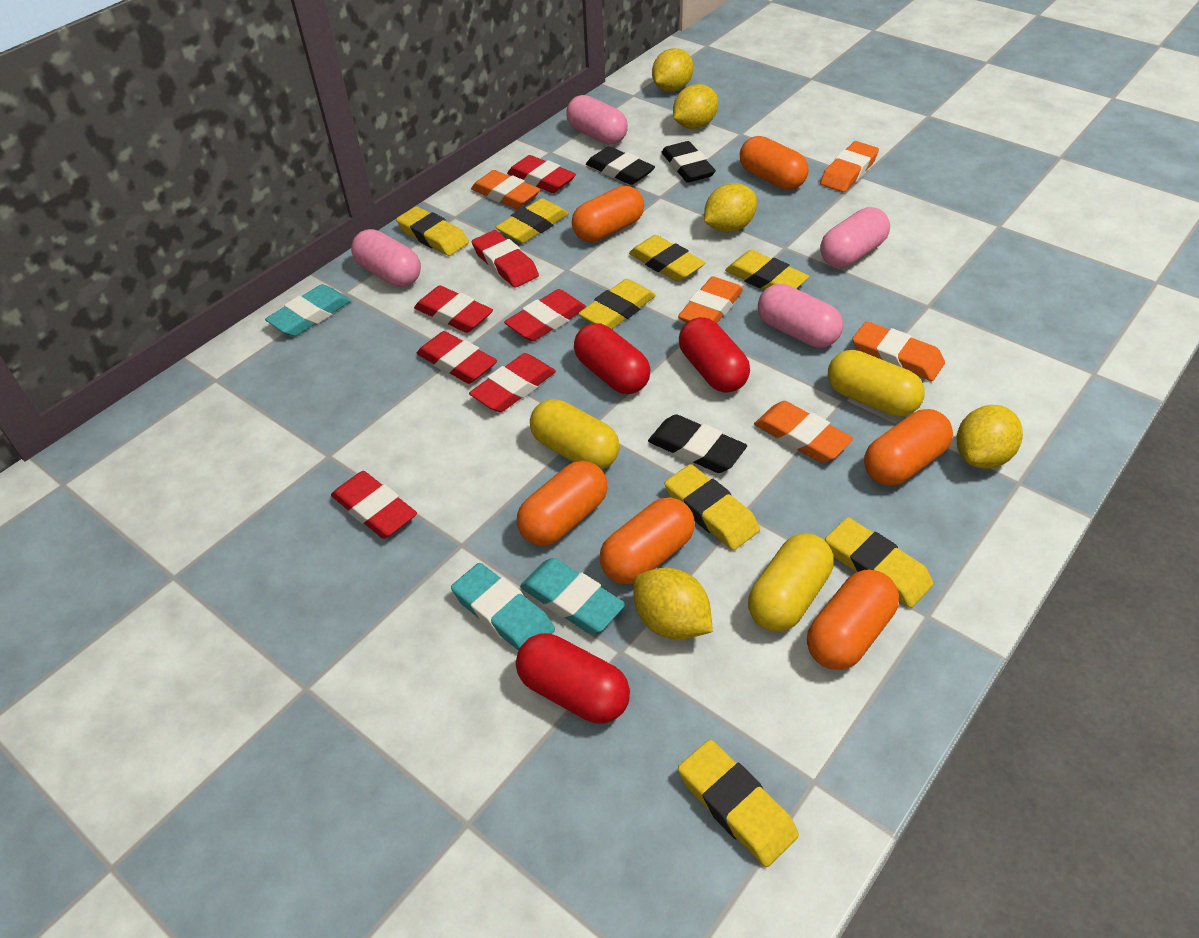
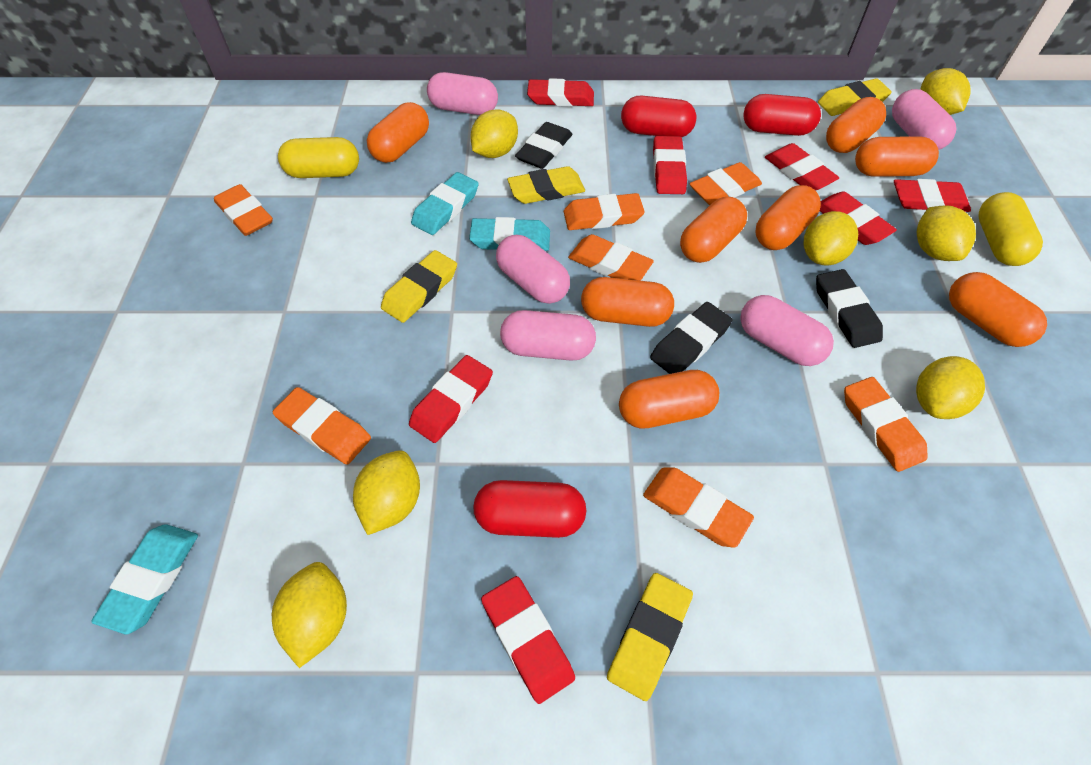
orange capsule: [517,461,608,546] [572,186,644,242] [600,497,695,584] [740,136,809,190] [807,570,899,670] [864,409,953,486] = 6 -> [367,102,429,163] [581,277,674,327] [619,370,719,429] [680,197,747,263] [755,185,821,250] [826,97,886,153] [855,136,939,177] [949,272,1047,347] = 8
orange eraser: [471,170,541,209] [678,276,743,323] [754,401,853,463] [820,141,879,192] [852,321,945,381] = 5 -> [214,184,273,236] [273,387,371,465] [564,193,645,230] [568,234,654,281] [643,467,754,548] [689,162,762,205] [844,377,928,472] = 7
pink capsule: [351,229,421,287] [566,95,628,145] [758,284,843,348] [820,207,890,268] = 4 -> [427,72,498,115] [496,235,570,304] [500,310,596,361] [740,295,834,366] [892,89,956,150] = 5
yellow capsule: [530,399,620,470] [748,533,834,631] [828,350,925,417] = 3 -> [278,137,359,178] [979,192,1043,266] = 2
yellow eraser: [396,206,469,256] [495,198,568,243] [578,279,656,329] [629,235,706,282] [664,464,760,550] [678,739,799,867] [725,250,809,289] [825,517,933,608] = 8 -> [381,250,457,323] [507,166,585,204] [607,573,693,701] [818,78,891,116] = 4
yellow lemon: [633,567,713,640] [652,48,694,92] [673,84,718,129] [704,183,757,232] [957,405,1023,469] = 5 -> [272,562,347,668] [353,450,420,535] [470,110,518,158] [804,211,858,266] [916,356,985,419] [917,206,976,261] [920,68,971,115] = 7

